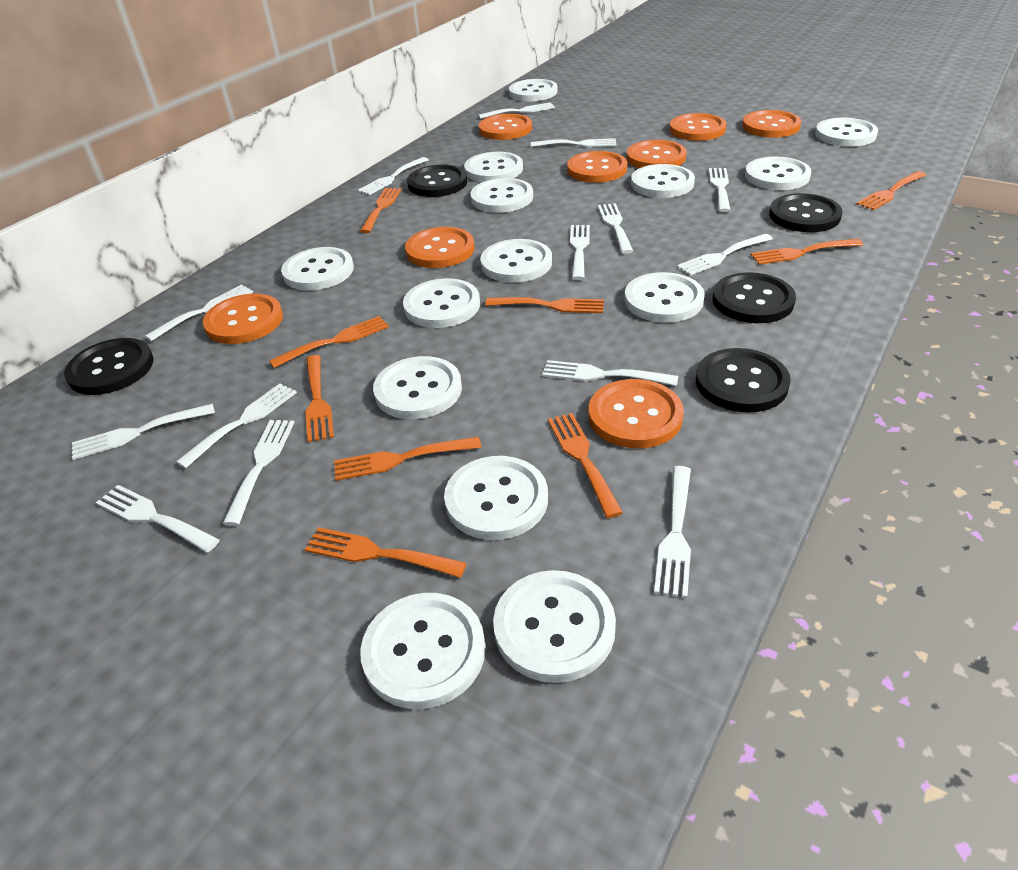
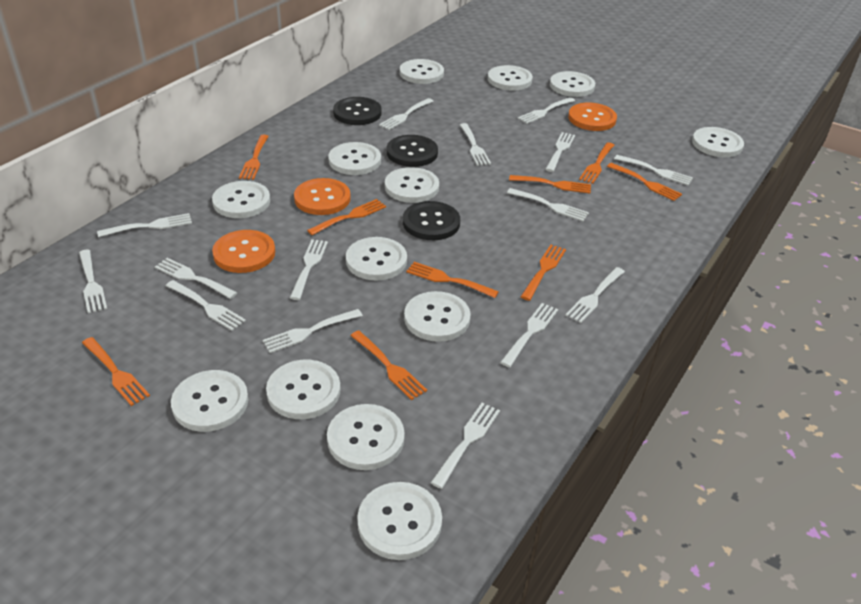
black button: [64,338,154,395] [407,165,467,197] [696,348,791,413] [712,272,796,323] [769,193,843,232] = 5 -> [333,97,382,125] [387,135,438,167] [403,201,460,240] = 3
orange button: [203,294,283,344] [405,227,475,268] [479,113,532,140] [567,151,627,183] [589,379,684,448] [626,140,686,168] [669,113,727,141] [742,110,801,138] = 8 -> [212,230,275,273] [294,178,351,215] [568,103,617,131] = 3
white button: [281,247,354,290] [360,593,486,709] [373,356,462,419] [403,278,480,328] [444,456,548,540] [464,152,523,182] [471,178,533,213] [480,239,552,283] [493,570,616,683] [509,79,557,101] [624,272,705,323] [631,164,695,198] [745,156,811,190] [815,118,878,147] = 14 -> [171,370,248,432] [212,181,270,218] [266,360,340,419] [327,404,404,470] [328,142,381,175] [346,237,407,281] [357,482,442,560] [385,167,439,203] [400,59,444,84] [404,291,470,342] [488,65,533,90] [550,71,595,97] [692,127,744,157] = 13
white fork: [72,404,215,460] [96,485,220,552] [145,284,253,341] [176,384,297,469] [222,420,295,526] [358,157,428,195] [478,102,555,119] [531,138,617,147] [542,360,678,386] [570,225,590,280] [598,203,633,254] [654,466,691,598] [677,234,773,275] [709,168,730,212] = 14 -> [79,250,107,313] [97,213,192,237] [155,258,237,299] [166,280,246,331] [262,309,363,353] [290,239,328,300] [379,98,433,130] [430,403,500,489] [460,123,491,166] [500,303,558,367] [507,188,589,221] [518,97,575,124] [545,132,575,172] [565,267,625,323] [614,155,693,185] = 15

